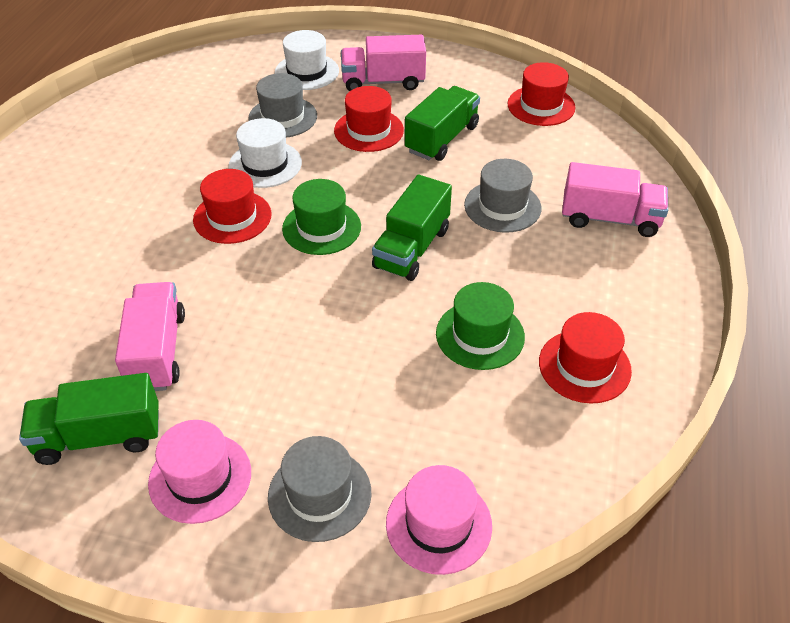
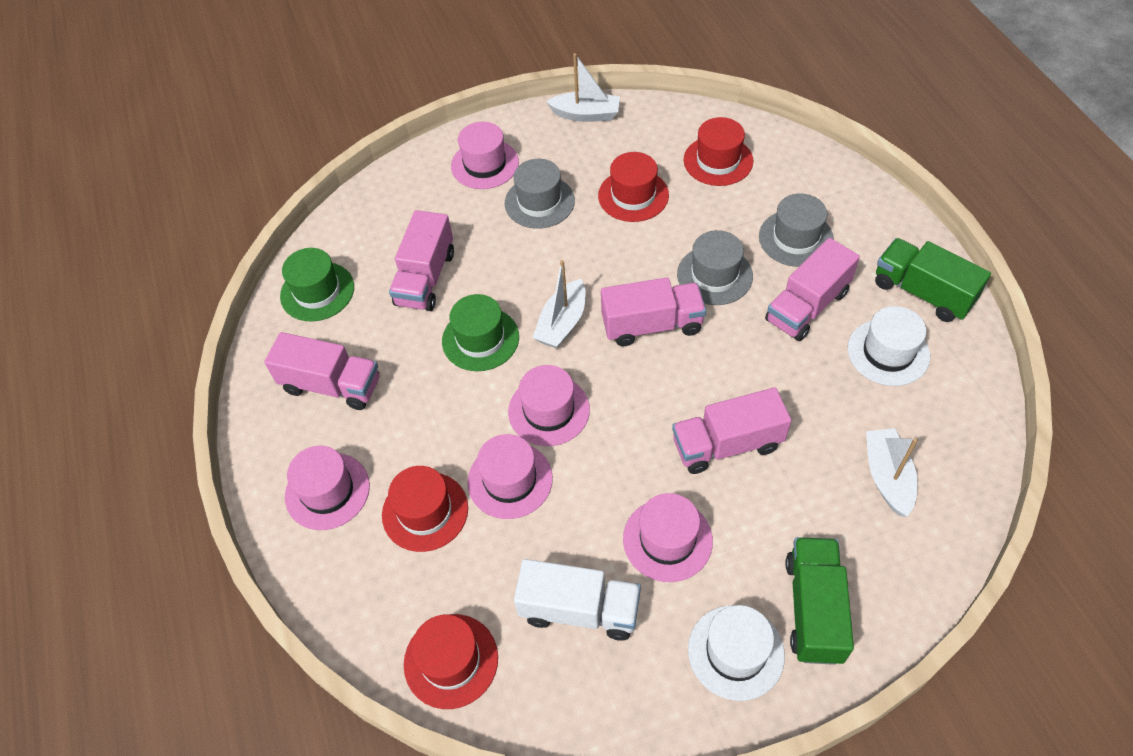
green truck: [19,373,159,465] [372,175,452,281] [405,86,480,161] = 3 -> [785,537,854,665] [875,238,991,322] = 2
pink hat: [148,420,251,524] [386,465,492,575] = 2 -> [285,446,370,530] [451,122,519,189] [467,434,553,519] [508,365,590,446] [623,493,713,582] = 5
pink truck: [115,282,185,391] [341,35,426,91] [562,162,668,237] = 3 -> [264,332,379,410] [389,210,454,311] [601,277,706,346] [672,387,791,474] [765,238,860,341] = 5
white boat: none = 0 -> [533,260,586,349] [546,53,620,122] [866,428,918,517] = 3
white truck: none = 0 -> [514,559,641,641] = 1

